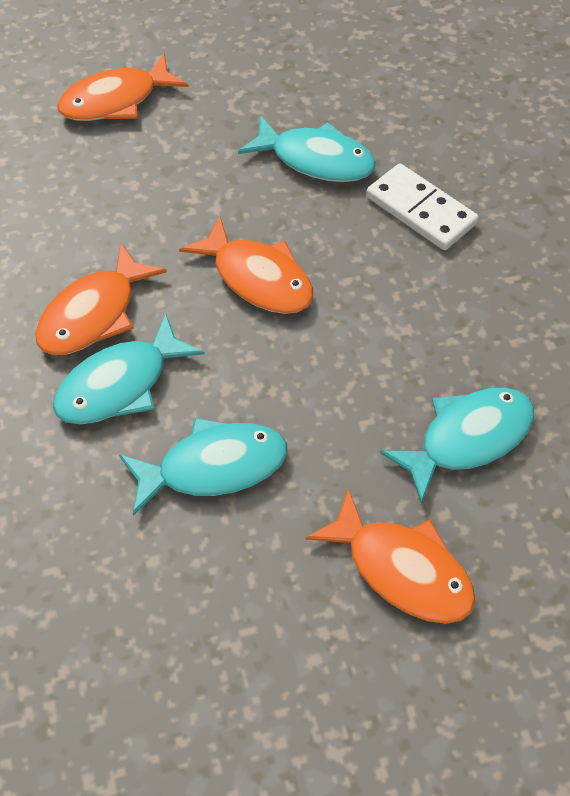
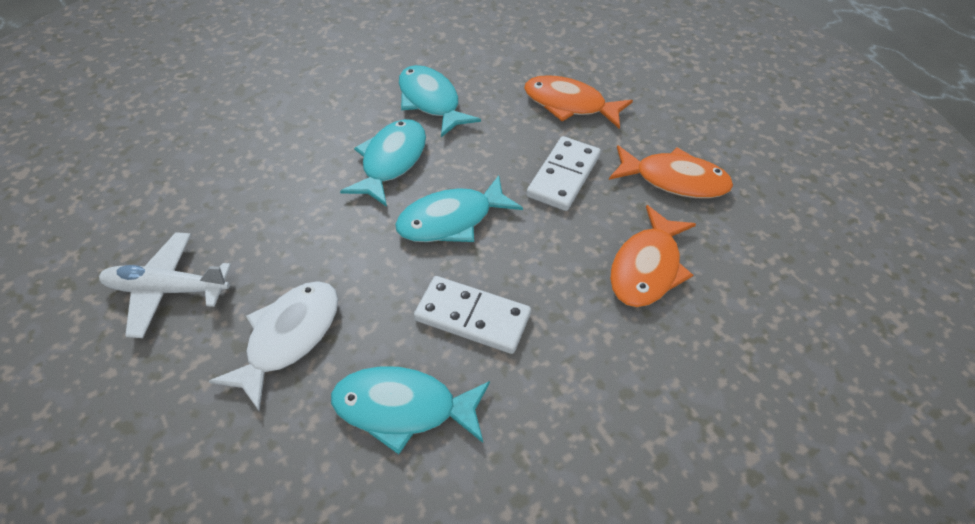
orange fish: [35,243,167,355] [57,54,189,121] [179,217,313,314] [305,489,475,624] = 4 -> [524,75,633,129] [609,145,733,198] [610,205,696,307] = 3
white domino: [366,163,479,250] = 1 -> [414,276,531,354] [526,136,601,211] = 2
white fish: none = 0 -> [209,281,338,412] = 1
white plane: none = 0 -> [99,232,231,338] = 1

